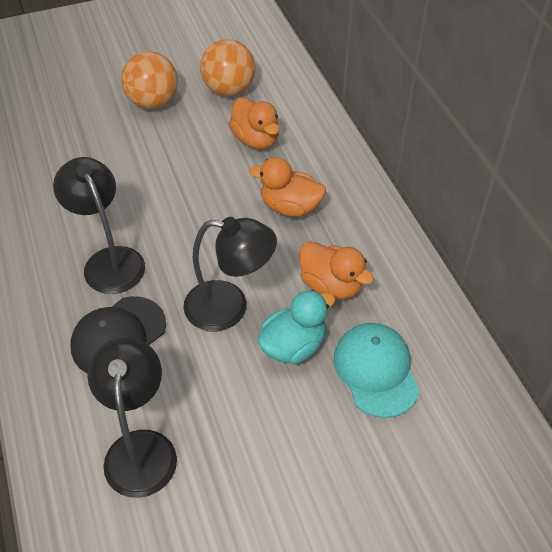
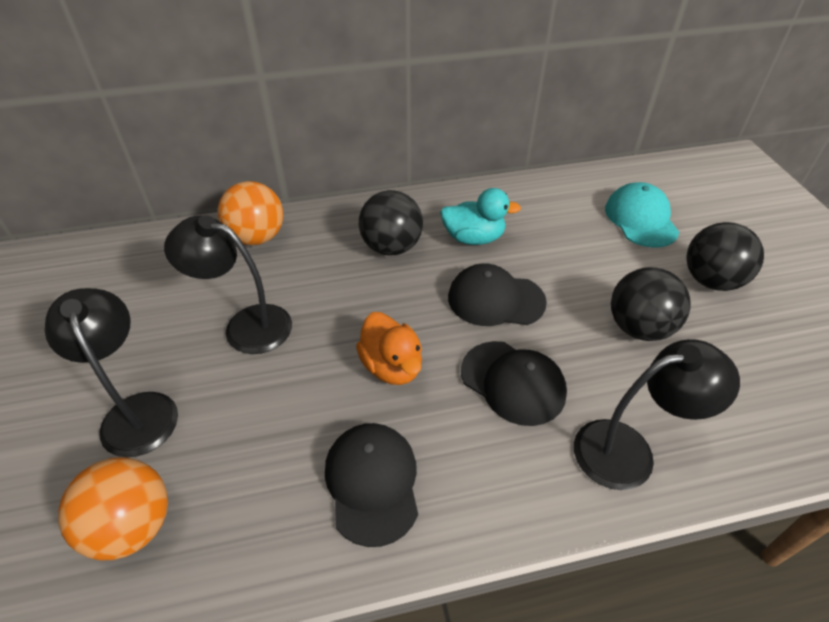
black ball: none = 0 -> [359,190,423,255] [611,267,691,341] [687,222,764,291] = 3
black cap: [70,296,166,374] = 1 -> [325,423,418,547] [448,263,547,326] [461,341,567,426] = 3
orange duck: [229,97,279,149] [249,157,326,217] [299,241,374,299] = 3 -> [356,312,422,385] = 1

